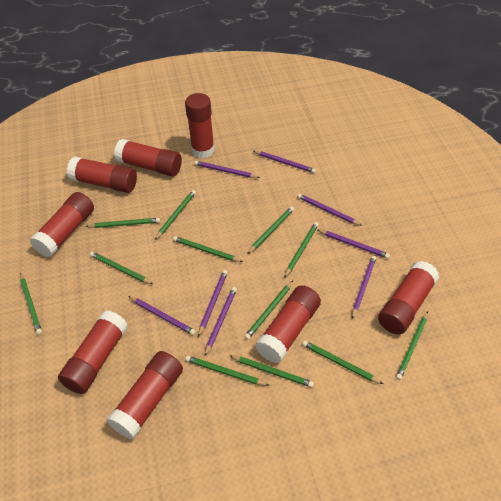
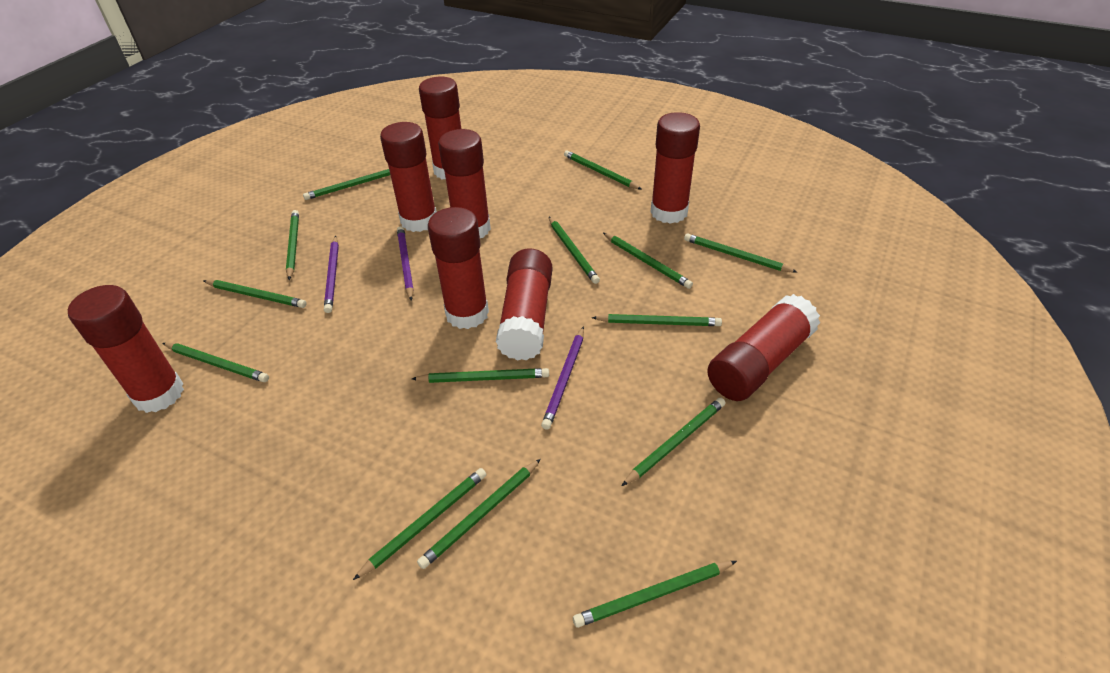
green pencil: [20,273,42,335] [85,218,160,228] [90,252,153,284] [155,190,196,240] [173,236,243,262] [185,356,269,386] [230,356,314,388] [244,281,293,340] [247,206,294,254] [284,222,319,278] [302,340,383,384] [396,311,428,380] = 12 -> [163,343,269,382] [204,280,307,308] [286,210,299,280] [303,169,390,200] [353,468,486,580] [412,368,549,383] [417,459,541,569] [549,217,600,284] [564,150,642,190] [573,561,737,628] [592,314,722,326] [603,233,693,289] [622,397,725,486] [684,233,798,273] = 14
purple pencil: [128,296,196,335] [194,161,260,178] [198,270,228,337] [205,287,237,356] [254,151,316,173] [298,194,363,226] [318,230,390,259] [352,256,376,319] = 8 -> [324,236,339,313] [397,226,414,301] [541,326,584,430] = 3

